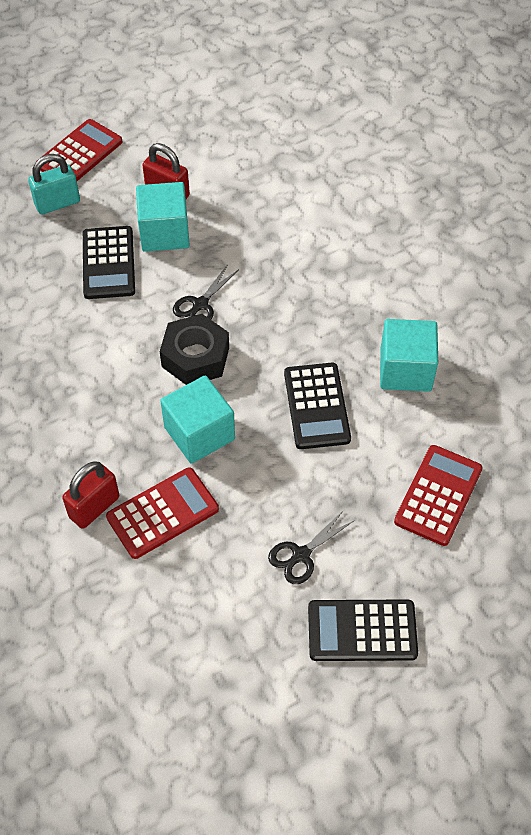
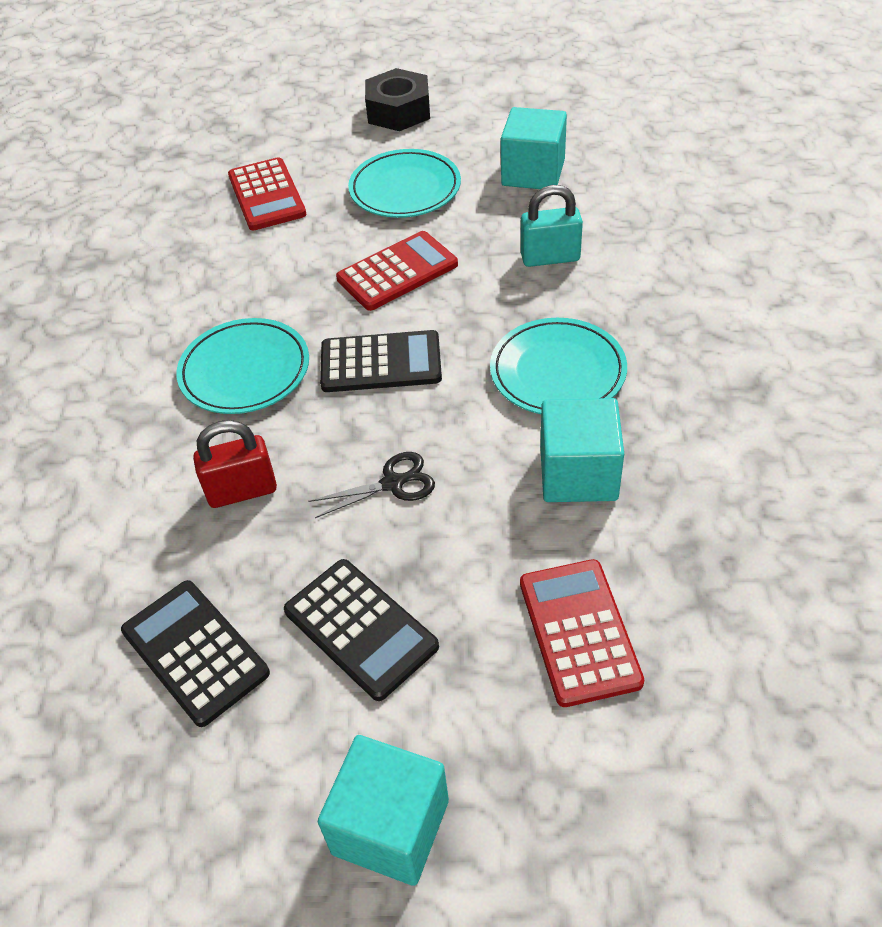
black scissors: [173,264,239,320] [268,510,355,584] = 2 -> [309,452,435,518] = 1
red padlock: [62,461,119,529] [142,143,190,199] = 2 -> [193,420,277,508] = 1
turquoise plate: none = 0 -> [176,318,309,414] [348,149,461,218] [490,318,627,414] = 3

